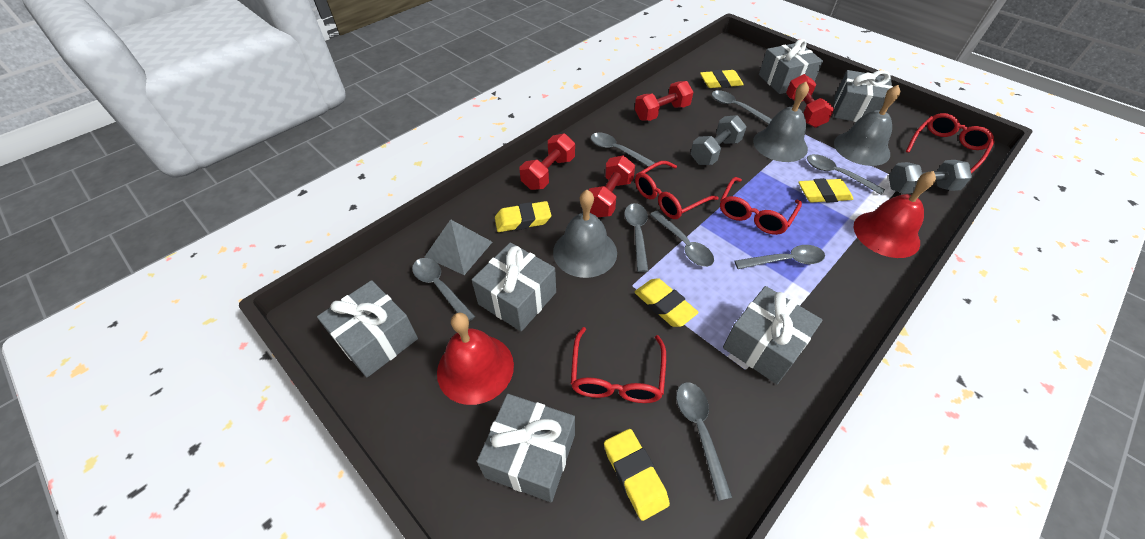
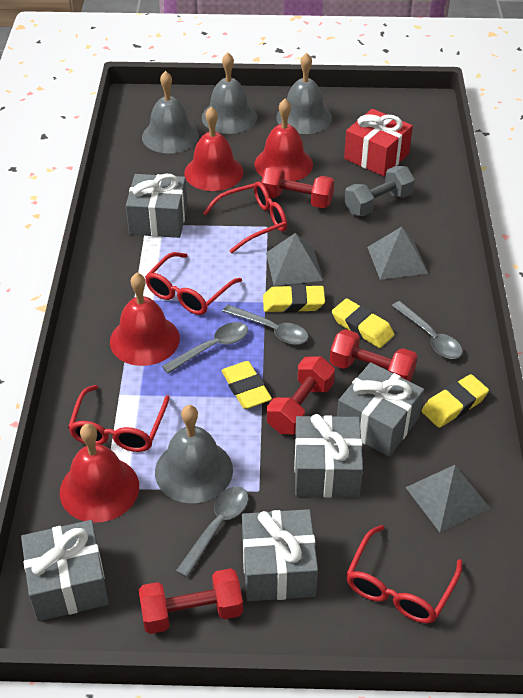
grey bell: [553,190,617,278] [753,82,809,162] [834,85,900,166] = 3 -> [142,71,199,153] [155,405,233,503] [202,53,257,134] [276,53,332,134] = 4
grey dumbbell: [690,115,747,165] [889,160,972,194] = 2 -> [344,166,415,216] = 1
grey gift: [317,280,418,377] [472,242,556,332] [477,394,575,502] [723,286,822,384] [759,39,823,94] [834,70,893,122] = 6 -> [21,520,109,621] [126,174,187,238] [242,509,318,601] [294,414,363,497] [337,362,424,456] = 5
grey pyramid: [425,219,492,275] = 1 -> [266,233,323,286] [368,227,428,280] [405,465,490,532] = 3
grey spoon: [412,258,475,322] [591,133,655,167] [624,203,648,272] [650,210,714,267] [676,382,732,501] [712,90,772,124] [735,245,825,269] [807,154,885,195] = 8 -> [162,322,248,374] [176,486,249,578] [222,305,309,345] [392,301,463,359] = 4
red bell: [437,313,514,405] [853,171,936,258] = 2 -> [60,423,139,523] [110,273,180,366] [184,106,243,191] [254,99,313,181] = 4
red gift: none = 0 -> [344,109,413,176] = 1
yellow eraser: [495,201,551,232] [604,429,670,521] [634,278,698,327] [700,70,743,88] [799,178,853,203] = 5 -> [222,361,272,409] [263,284,325,313] [332,298,394,348] [421,374,489,428] = 4

